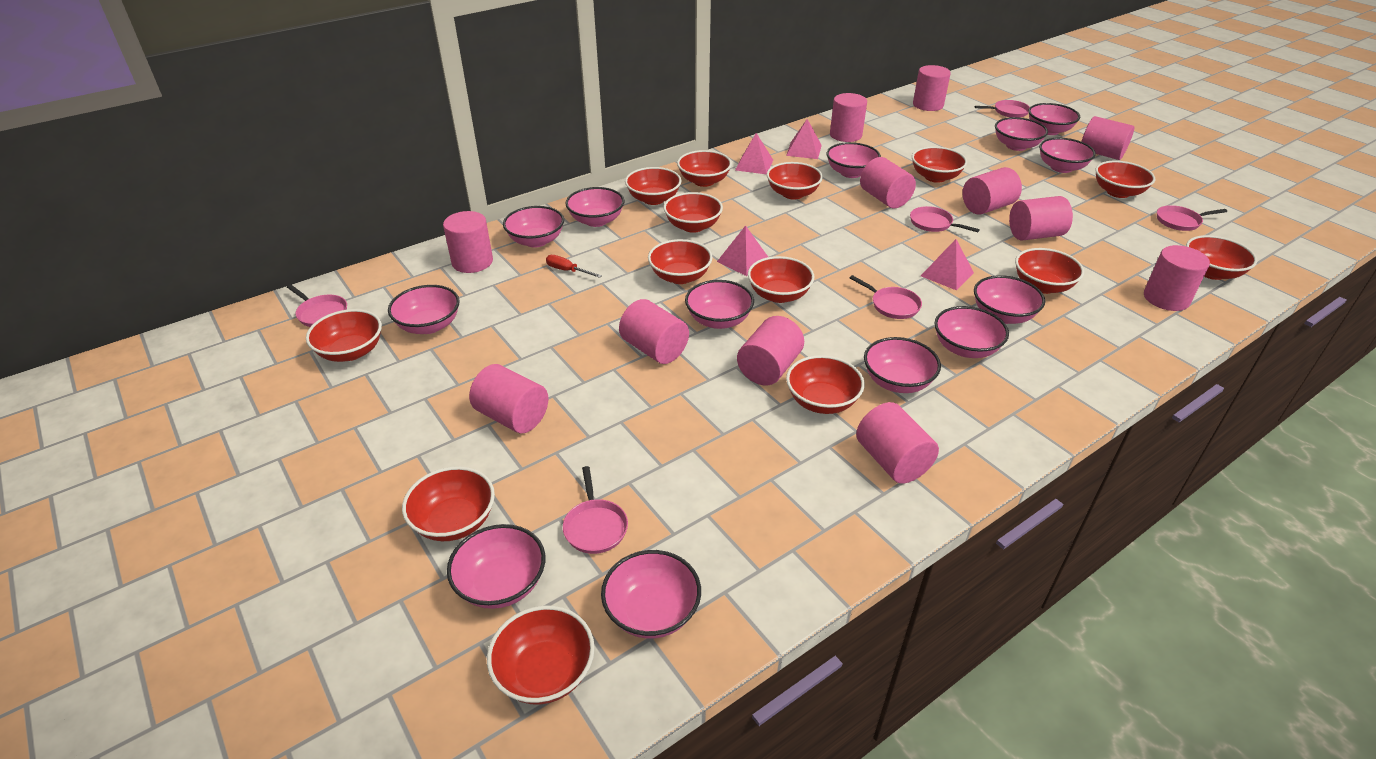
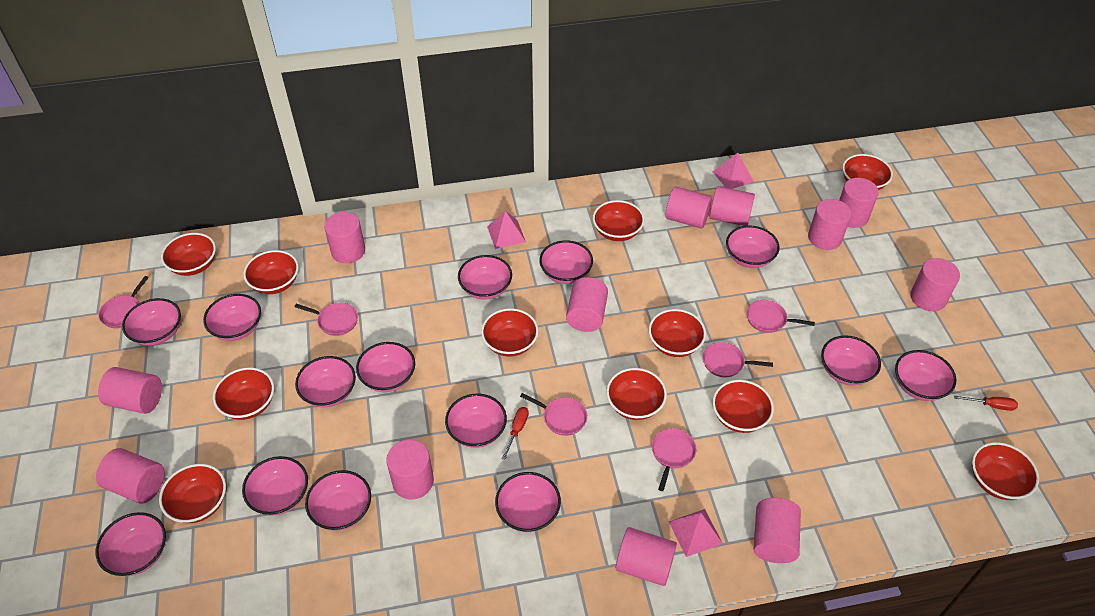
pink bowl: [388,285,460,334] [447,524,545,609] [503,206,564,248] [565,187,624,227] [601,550,701,639] [685,280,754,329] [826,142,881,178] [864,337,941,393] [934,306,1009,358] [974,275,1045,324] [995,117,1048,151] [1028,103,1080,135] [1039,138,1096,173] = 13 -> [95,512,166,576] [122,298,181,346] [203,294,261,341] [242,456,308,516] [295,356,356,407] [305,470,371,531] [356,342,415,392] [445,394,507,448] [458,255,512,300] [495,472,561,532] [539,240,593,284] [726,225,779,268] [821,335,881,386] [895,350,956,401] = 14
pink pyramid: [717,225,768,276] [735,133,773,174] [786,119,822,159] [921,239,974,290] = 4 -> [487,211,526,249] [669,509,723,557] [713,153,754,189] = 3
red bowl: [306,309,382,362] [402,466,495,541] [487,606,595,704] [625,167,681,205] [648,239,713,284] [663,192,723,233] [677,150,732,187] [748,256,814,303] [767,162,823,199] [786,355,865,414] [912,146,967,183] [1015,248,1084,294] [1095,161,1155,198] [1186,235,1257,280] = 14 -> [159,464,226,523] [161,233,216,276] [213,368,274,420] [243,250,299,294] [481,308,538,357] [593,200,644,241] [606,368,667,420] [649,309,706,357] [712,380,774,433] [842,154,893,190] [972,442,1039,500] = 11
red screwdriver: [546,255,602,278] = 1 -> [502,407,529,460] [954,395,1018,411] = 2

